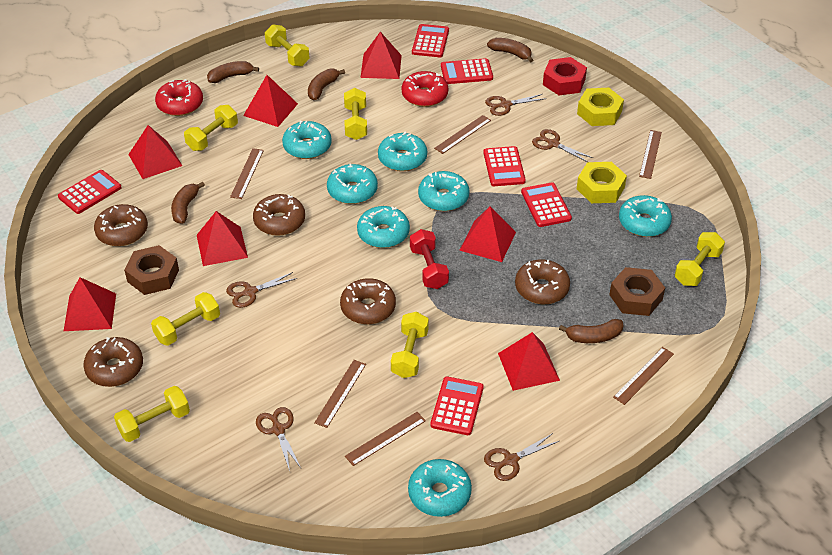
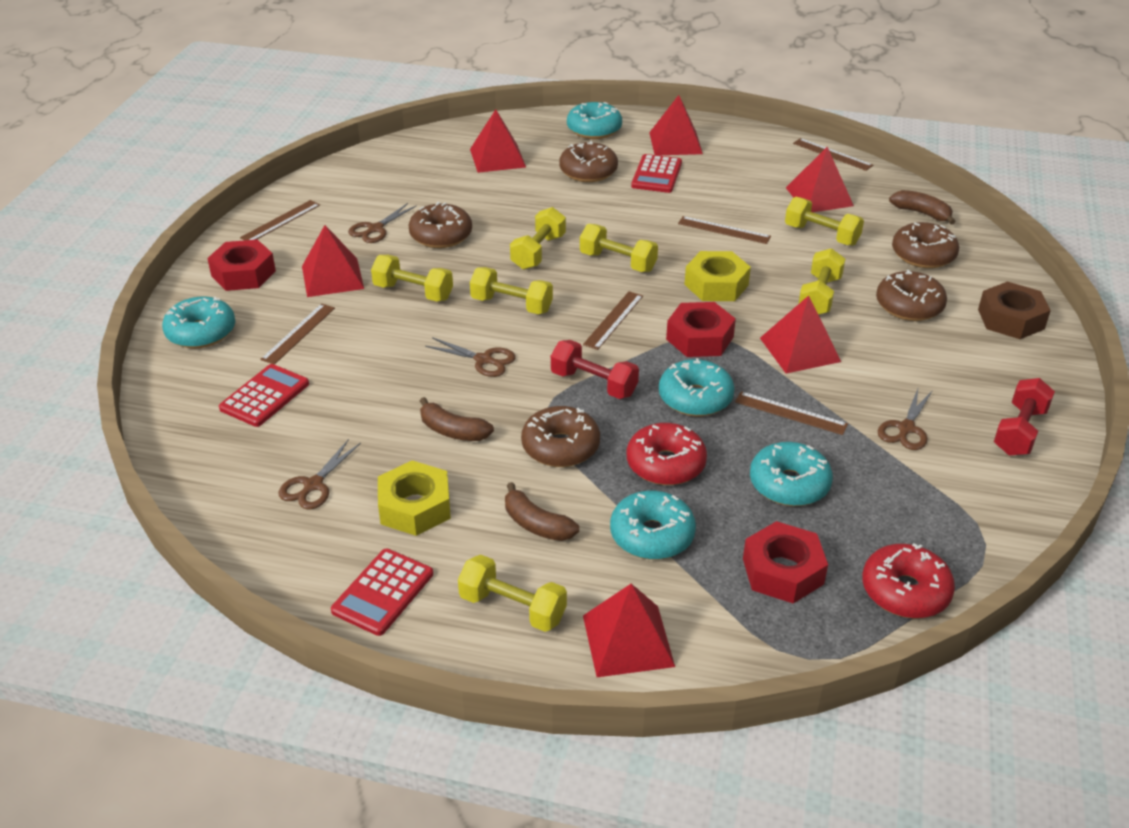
brown banana: [171,182,205,224] [207,61,259,83] [308,68,345,100] [487,38,533,63] [559,319,624,343] = 5 -> [420,397,494,441] [505,482,579,541] [889,190,956,224] = 3
brown nut: [124,245,179,295] [609,267,665,316] = 2 -> [978,281,1051,339] = 1
brown scissors: [226,272,297,308] [256,407,301,471] [484,433,559,481] [485,94,546,116] [532,129,593,162] = 5 -> [278,439,361,510] [348,203,417,243] [425,337,516,377] [878,389,933,450] = 4
red calculator: [58,170,122,214] [412,24,449,57] [430,376,484,435] [441,58,493,84] [483,146,526,186] [521,182,572,227] = 6 -> [219,364,309,427] [331,549,433,636] [631,154,682,193] = 3
red dumbbell: [410,229,449,289] = 1 -> [551,340,639,399] [994,378,1055,456] = 2
red nut: [543,57,587,95] = 1 -> [207,239,276,291] [666,302,736,357] [743,521,828,604] = 3
red pyramid: [64,277,116,331] [128,125,182,179] [197,211,248,266] [243,75,298,127] [360,32,402,79] [459,206,516,262] [498,332,560,391] = 7 -> [302,225,364,297] [470,109,526,173] [583,584,675,677] [649,95,703,155] [760,295,841,374] [786,147,854,212] = 6
turquoise donut: [282,121,332,159] [327,164,378,204] [357,206,410,248] [378,131,427,171] [408,459,472,517] [418,171,469,211] [619,195,672,237] = 7 -> [162,296,235,348] [567,102,622,139] [610,491,696,560] [659,358,735,416] [750,442,833,506] = 5

